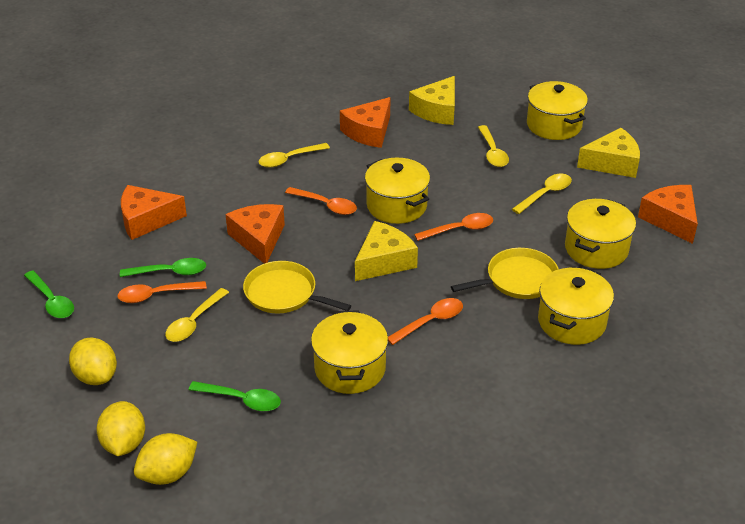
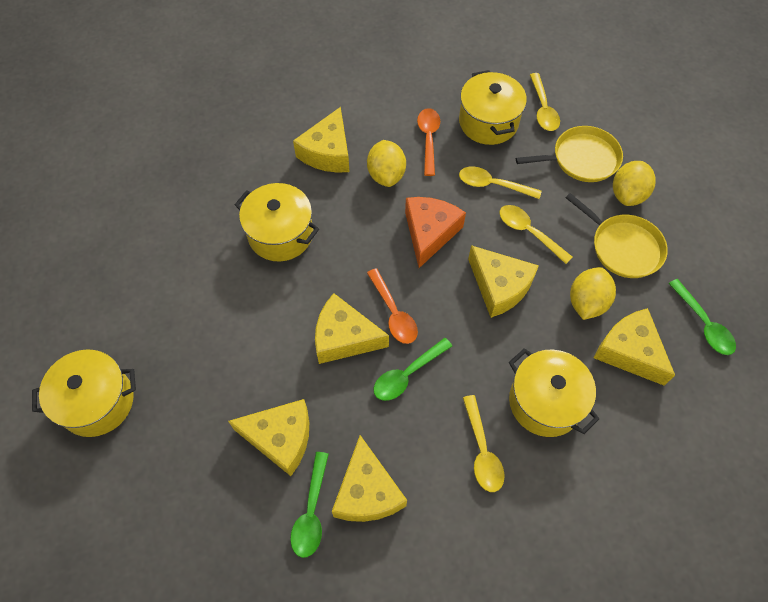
orange cheese: [121,185,187,240] [225,204,285,264] [340,97,390,148] [638,185,698,244] = 4 -> [405,197,466,268] = 1
orange spoon: [117,281,207,303] [285,187,357,215] [388,298,463,345] [414,213,493,241] = 4 -> [367,268,418,344] [417,108,440,176] = 2
yellow cheese: [355,221,418,281] [409,76,455,125] [577,128,640,178] = 3 -> [228,399,309,476] [293,107,350,173] [315,293,389,364] [332,435,407,522] [468,245,539,318] [594,308,675,386] = 6
yellow pot: [311,310,388,394] [365,158,430,224] [527,81,588,140] [538,267,614,345] [565,199,636,269] = 5 -> [32,349,136,437] [235,183,319,261] [459,70,527,145] [509,348,599,437] = 4

